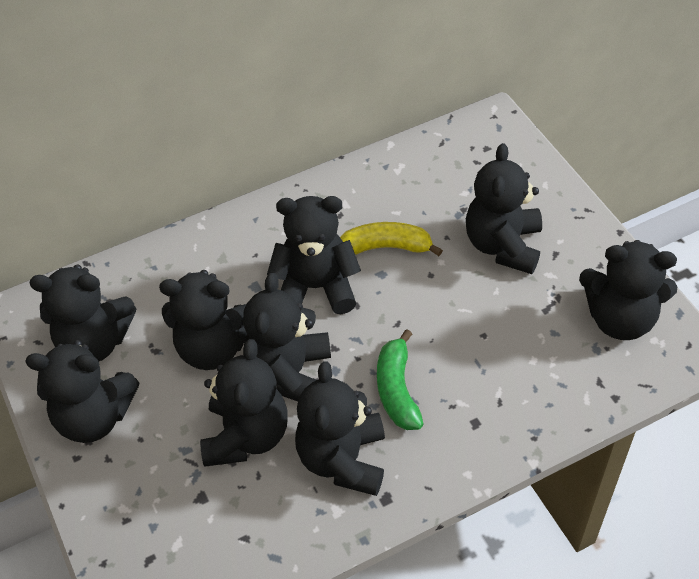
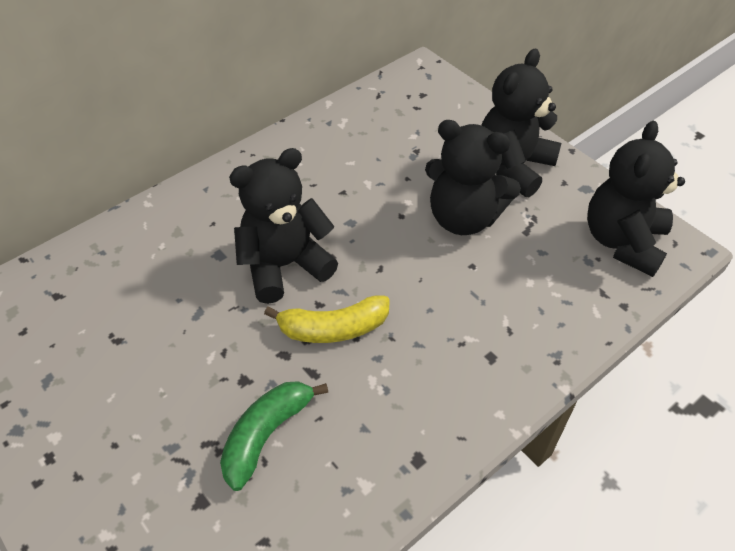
black teddy bear: [25,340,139,443] [30,265,137,361] [159,270,247,370] [200,339,288,467] [243,273,331,402] [267,196,361,314] [295,361,385,496] [466,143,542,274] [579,240,677,340] = 9 -> [229,148,338,304] [425,120,521,235] [481,48,561,197] [587,121,685,277] = 4

